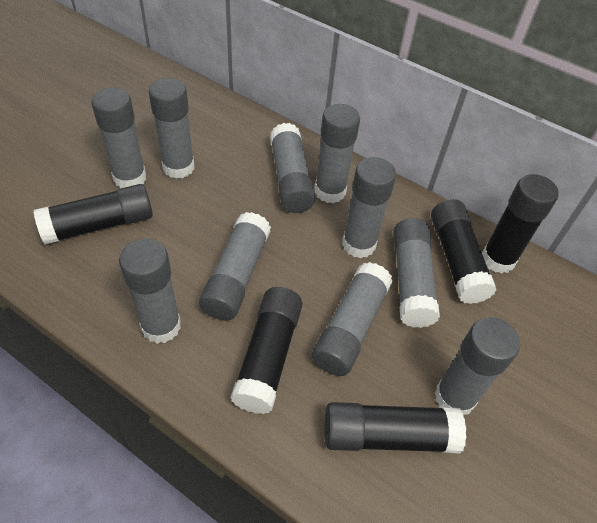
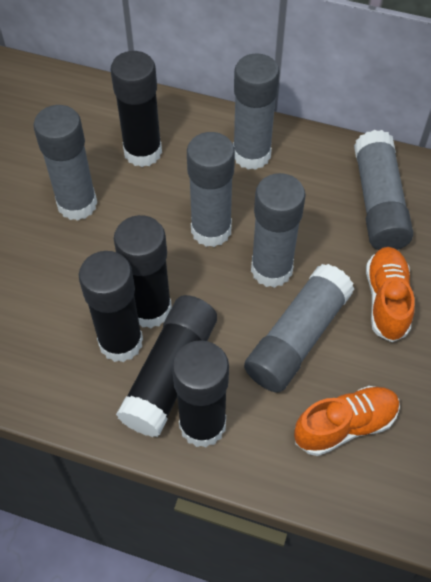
grey glue stick: [91,88,146,188] [119,239,181,344] [149,78,195,179] [199,212,271,320] [270,123,315,213] [312,262,393,376] [315,104,360,203] [342,157,396,258] [393,218,440,328] [434,317,520,415] = 10 -> [33,105,97,221] [187,132,235,247] [233,54,280,170] [244,264,355,393] [251,173,306,288] [354,130,413,250] = 6
orange shoe: none = 0 -> [294,386,400,456] [366,247,415,342] = 2

